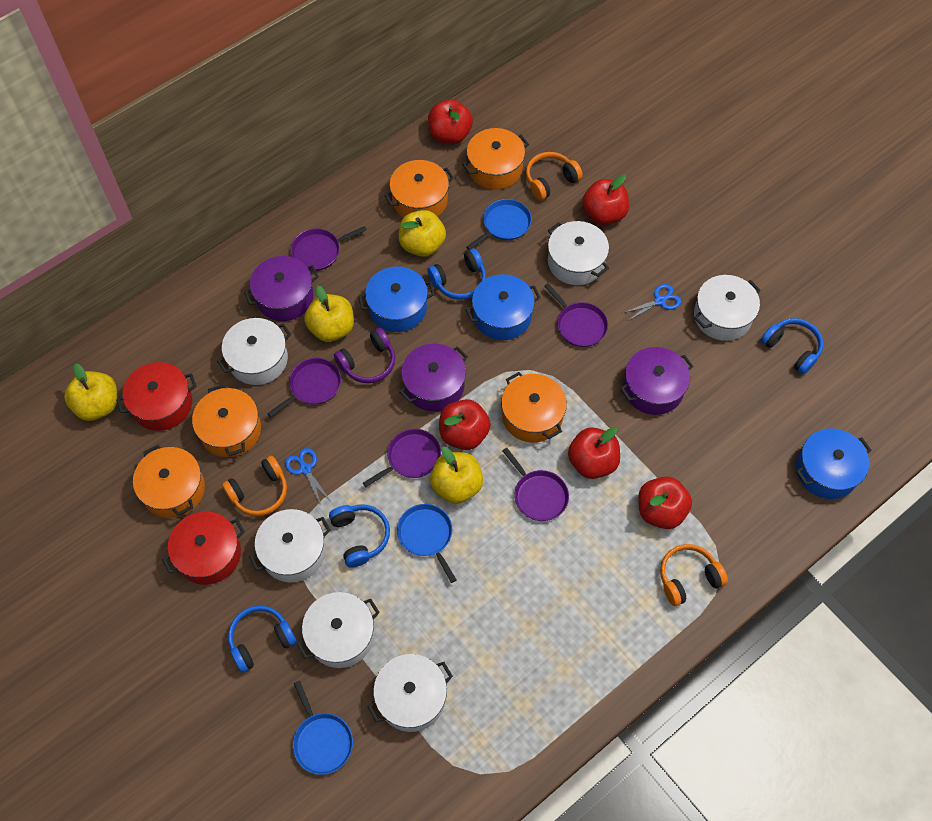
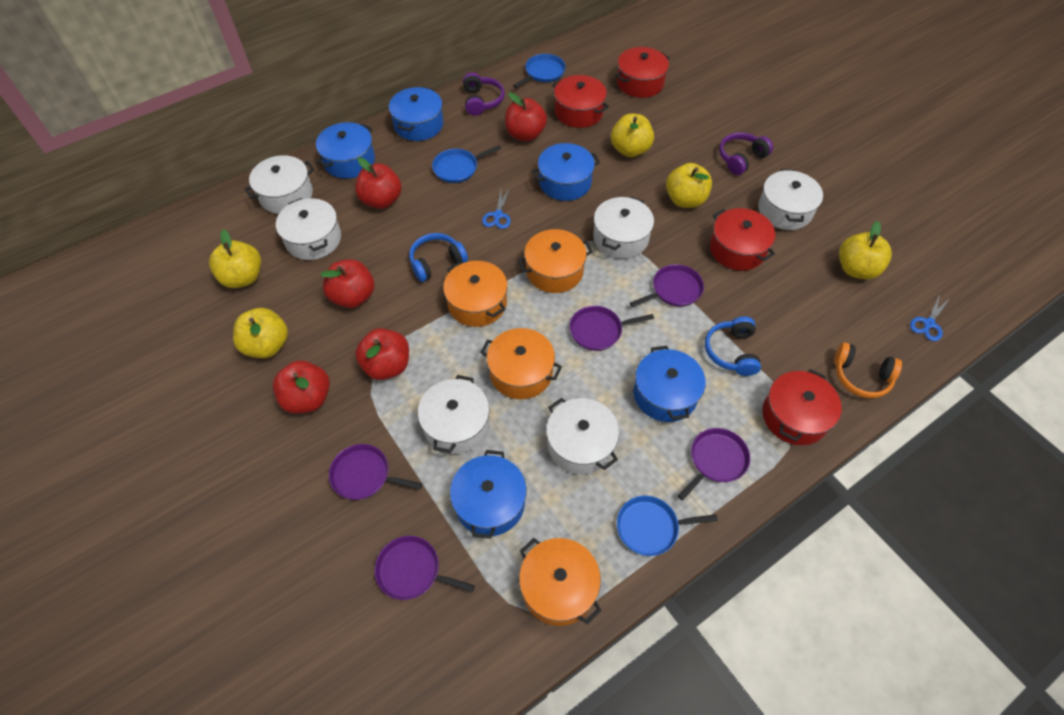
blue headphones: [228,605,297,672] [329,505,390,568] [427,249,486,300] [761,318,823,375] = 4 -> [409,233,468,282] [705,316,761,376] = 2
blue pot: [358,266,435,332] [465,274,541,340] [796,428,871,499] = 3 -> [316,122,375,179] [389,87,443,141] [450,450,527,539] [532,143,600,201] [634,346,705,422] = 5
orange headphones: [222,456,287,516] [526,152,583,200] [660,544,728,606] = 3 -> [834,342,902,398] = 1
orange pot: [133,445,205,518] [192,384,261,457] [384,160,454,218] [462,128,529,189] [501,372,567,443] = 5 -> [443,261,508,327] [480,328,562,399] [518,229,593,293] [519,538,601,626] = 4
purple headphones: [334,328,395,383] = 1 -> [463,72,505,116] [719,132,773,175] = 2
purple pot: [244,256,319,321] [399,344,468,412] [620,347,694,415] = 3 -> none = 0
red pot: [116,362,197,431] [162,511,245,585] = 2 -> [552,75,609,128] [616,47,670,98] [710,208,775,271] [762,369,842,445] = 4
yellow apple: [64,363,117,421] [304,286,354,342] [399,210,446,257] [430,447,483,504] = 4 -> [209,229,261,288] [233,308,288,358] [611,113,654,157] [666,163,712,208] [839,221,892,280] = 5

